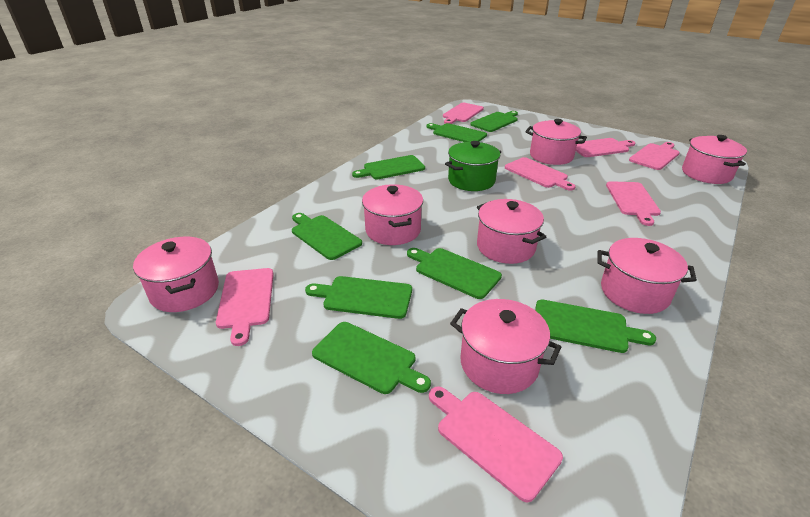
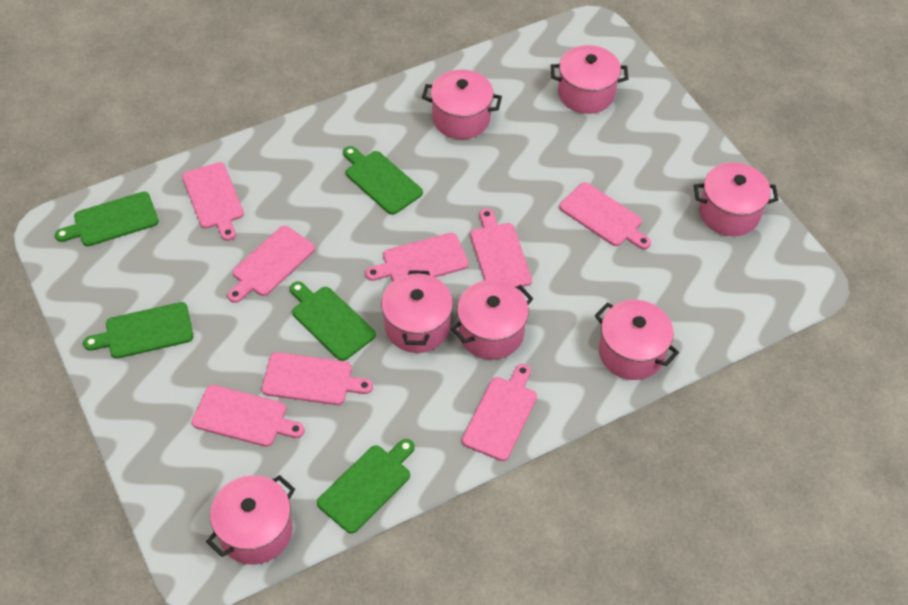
green cutting board: [292,213,362,260] [305,276,412,319] [312,322,431,394] [352,155,425,180] [407,248,502,299] [426,123,487,142] [470,111,518,132] [535,299,656,353] = 8 -> [55,192,159,246] [83,302,193,359] [290,281,376,361] [317,439,415,534] [343,146,423,215] = 5
green pot: [445,141,501,191] = 1 -> none = 0
pink cutting board: [216,268,274,346] [429,386,563,503] [443,103,484,124] [505,157,576,191] [576,138,635,157] [606,181,661,226] [629,142,680,170] = 7 -> [182,162,244,241] [192,385,305,447] [227,226,315,303] [262,352,373,405] [365,233,469,281] [462,364,537,461] [470,208,532,287] [559,182,651,249] = 8

